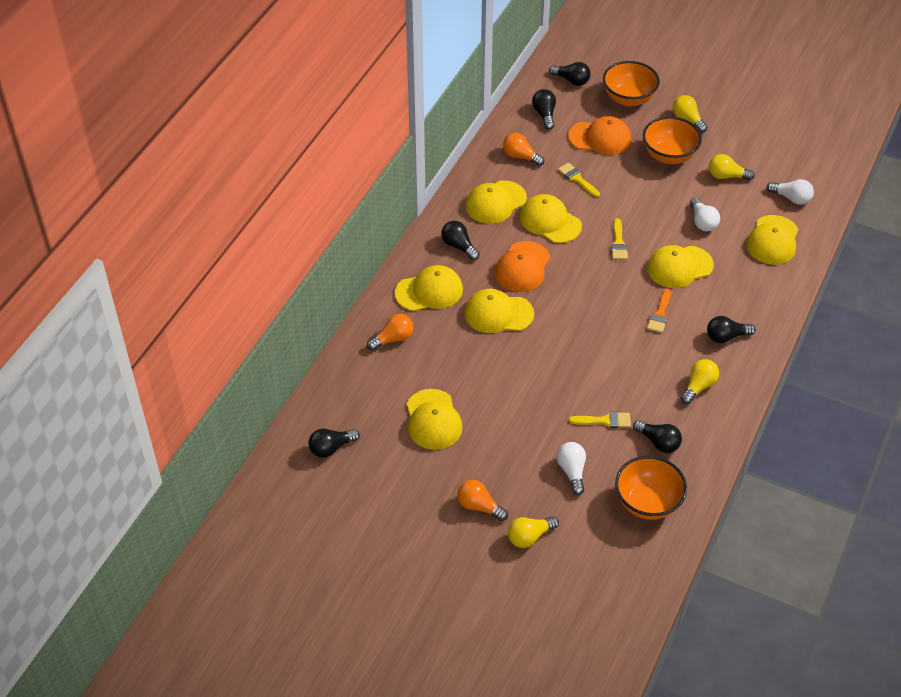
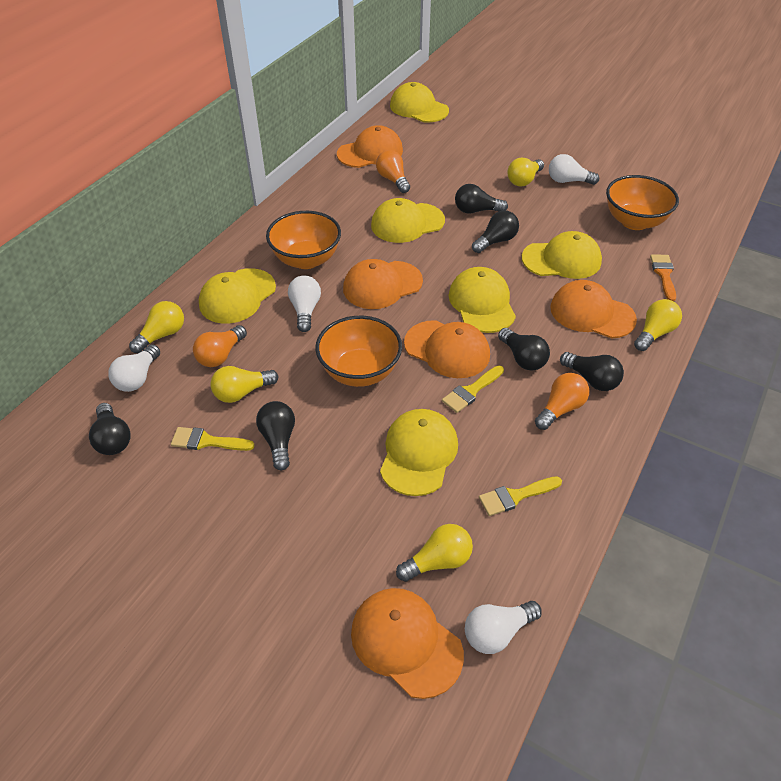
orange cap: [495,241,550,292] [568,116,631,155] = 2 -> [337,125,403,168] [343,259,423,309] [351,588,464,699] [404,320,490,378] [550,280,637,338] = 5
white light bulb: [557,442,586,495] [690,198,720,231] [767,179,814,205] = 3 -> [108,344,160,392] [288,275,321,332] [465,601,542,654] [549,154,599,185] = 4
yellow cap: [395,265,463,311] [407,389,463,450] [464,289,534,333] [466,180,527,224] [520,194,582,243] [647,245,714,288] [746,215,798,265] = 7 -> [199,268,276,324] [371,198,445,243] [380,409,458,496] [390,82,449,123] [448,267,516,333] [522,231,602,279] = 6
yellow light bulb: [508,516,559,548] [673,95,707,133] [681,359,719,404] [709,154,755,181] = 4 -> [129,301,184,353] [210,366,278,403] [396,524,473,582] [507,158,544,187] [634,299,682,351] = 5

